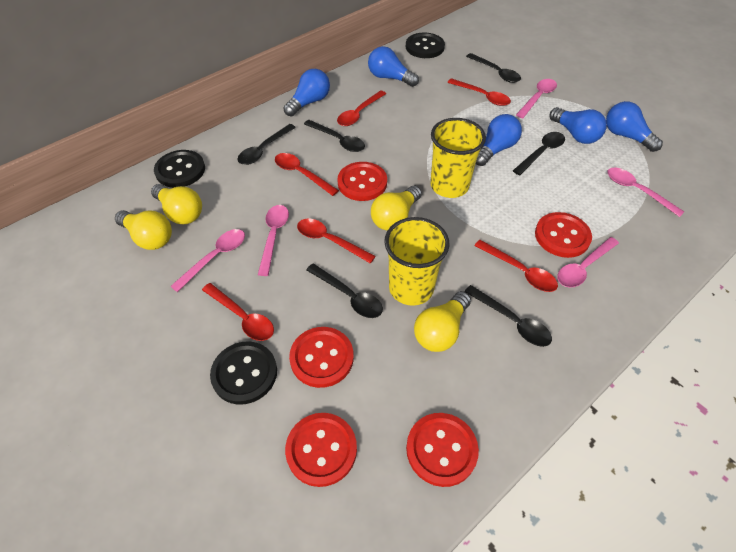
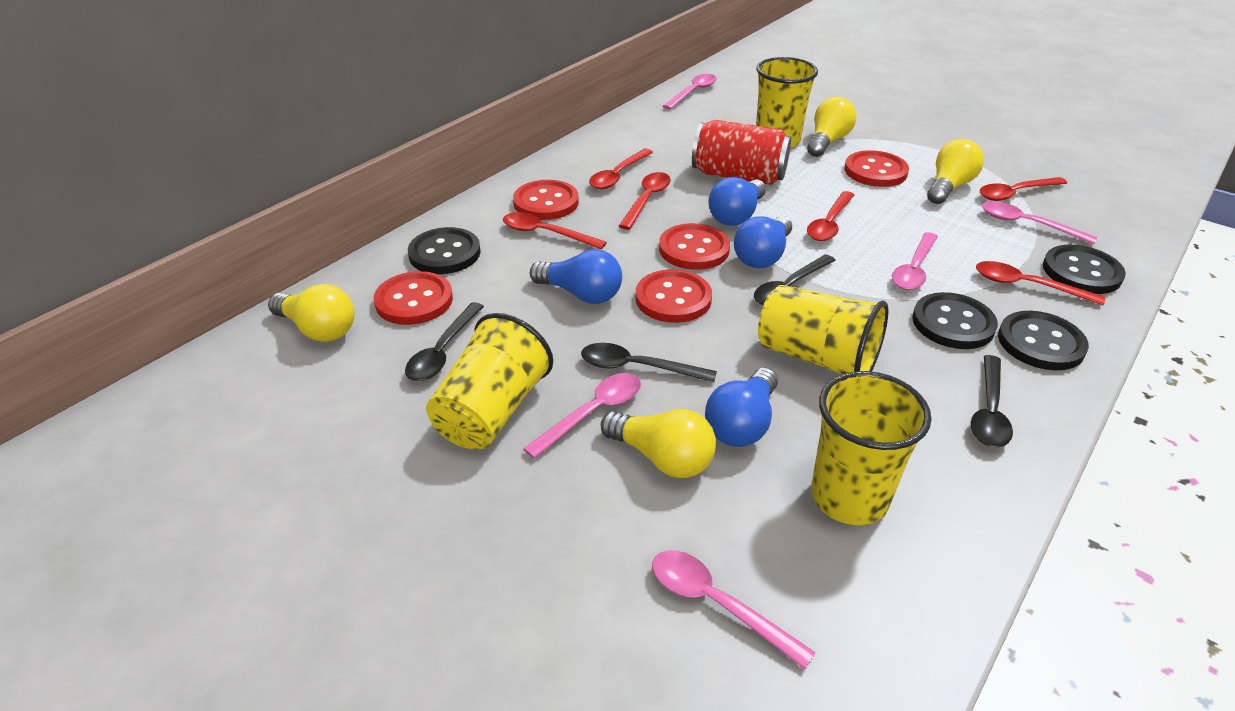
black button: [154,150,205,188] [210,341,277,405] [406,33,445,58] = 3 -> [408,227,481,274] [912,292,998,349] [998,311,1089,370] [1043,245,1126,294] = 4
black spoon: [237,124,296,165] [304,120,365,152] [306,263,383,318] [464,285,552,347] [466,53,521,83] [513,132,565,176] = 6 -> [405,302,484,381] [581,343,717,382] [754,254,836,305] [971,355,1013,447] = 4
blue light bulb: [283,69,330,116] [368,46,419,87] [476,114,522,166] [550,107,607,144] [606,101,663,152] = 5 -> [530,249,622,304] [705,368,778,447] [708,177,766,226] [734,216,792,268] = 4
red can: none = 0 -> [692,120,791,185] = 1
yellow cup: [384,217,449,306] [430,118,486,198] = 2 -> [426,313,553,449] [756,57,818,148] [758,285,889,375] [811,371,932,525] = 4

